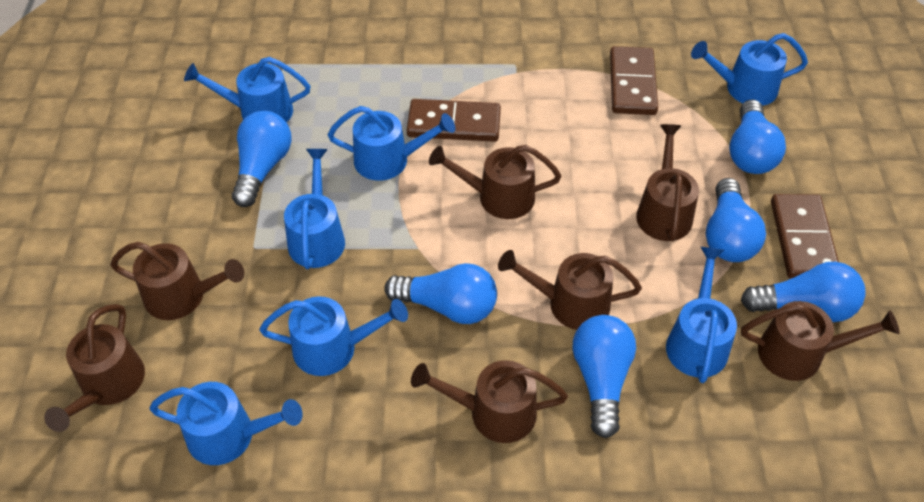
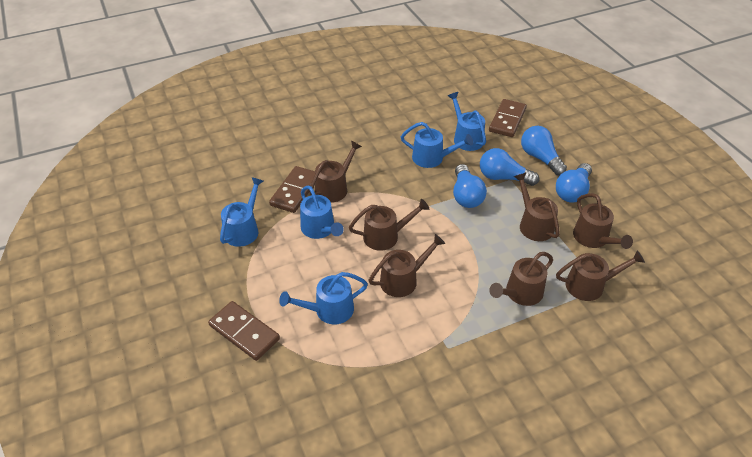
blue light bulb: [232,111,292,207] [384,263,497,324] [572,315,636,438] [706,178,766,262] [729,100,786,174] [741,262,866,322] = 6 -> [453,164,487,208] [480,148,539,186] [521,126,567,175] [556,163,592,203] = 4
blue watering can: [149,382,303,465] [184,57,310,123] [259,296,408,376] [284,149,345,269] [328,106,455,181] [666,247,737,383] [691,33,808,106] = 7 -> [220,177,263,247] [279,272,368,324] [300,185,344,239] [401,122,473,168] [448,92,486,151] = 5

